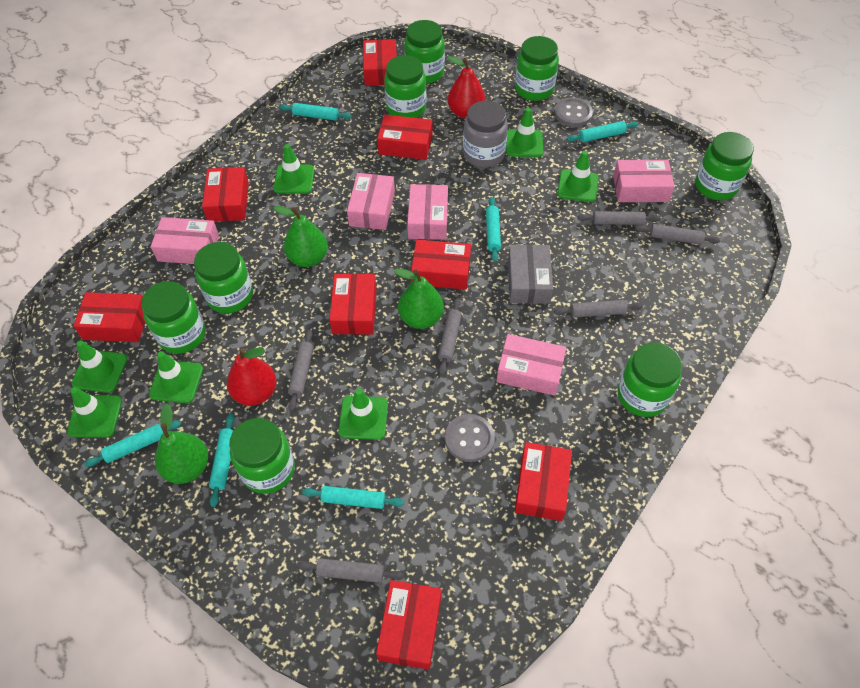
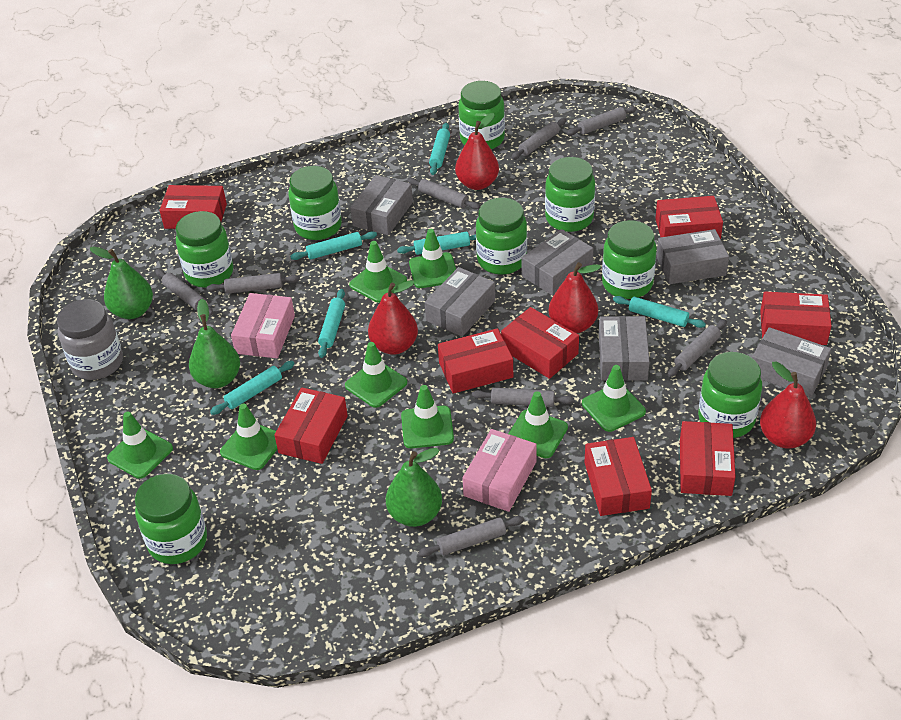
green traffic cone: [67,387,122,438] [71,341,127,393] [149,351,203,403] [273,144,315,194] [338,389,388,440] [506,108,543,157] [557,151,599,202] = 7 -> [107,412,173,479] [220,404,277,470] [345,342,407,408] [349,241,407,303] [401,385,454,448] [409,229,456,288] [508,391,568,458] [582,365,646,432] = 8
grey box: [508,244,553,304] = 1 -> [350,175,413,235] [425,267,495,337] [522,229,593,296] [599,316,650,381] [656,229,729,284] [752,327,831,397] = 6
grey button: [445,414,495,462] [554,97,593,127] = 2 -> none = 0
grey rolling pin: [288,329,313,411] [296,558,404,583] [438,298,462,375] [554,300,643,318] [577,211,661,225] [635,224,721,245] = 6 -> [155,269,213,315] [207,273,300,294] [407,178,480,210] [418,516,524,557] [472,387,574,407] [511,118,566,160] [567,106,637,136] [667,319,727,377] = 8
pink box: [151,217,219,264] [347,173,395,230] [407,184,448,240] [496,334,566,396] [613,160,675,202] = 5 -> [231,293,295,358] [462,429,536,512] = 2
red pear: [227,348,277,406] [447,56,486,119] = 2 -> [368,280,418,355] [455,113,499,190] [549,262,601,333] [760,362,816,449] = 4

